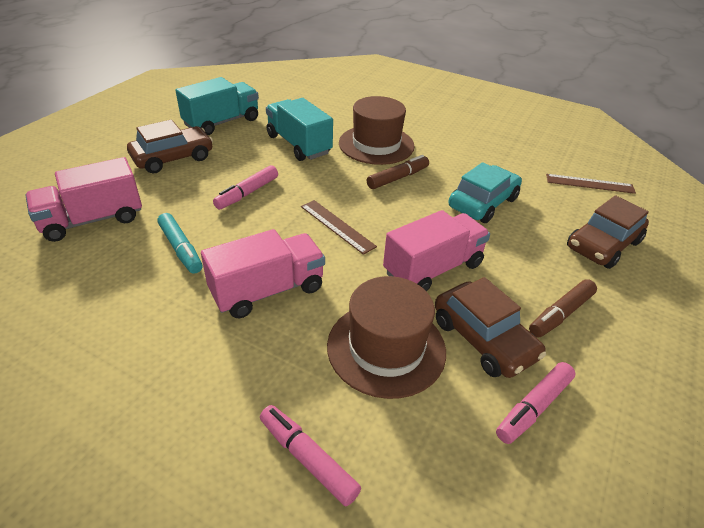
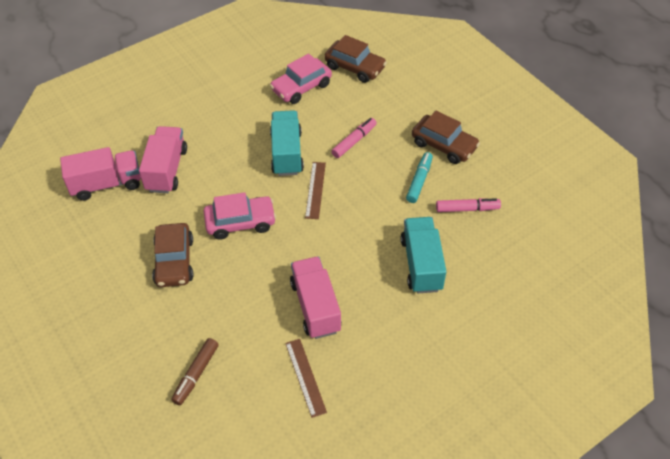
brown hat: [327,276,446,399] [339,96,415,165] = 2 -> none = 0
brown marker: [367,155,429,189] [529,279,597,338] = 2 -> [171,338,219,405] = 1
pink car: none = 0 -> [203,192,276,240] [270,54,332,104] = 2
pink marker: [213,165,278,209] [260,405,361,506] [496,362,576,444] = 3 -> [331,118,377,158] [436,198,501,212] = 2
turquoise car: [448,162,522,223] = 1 -> none = 0

